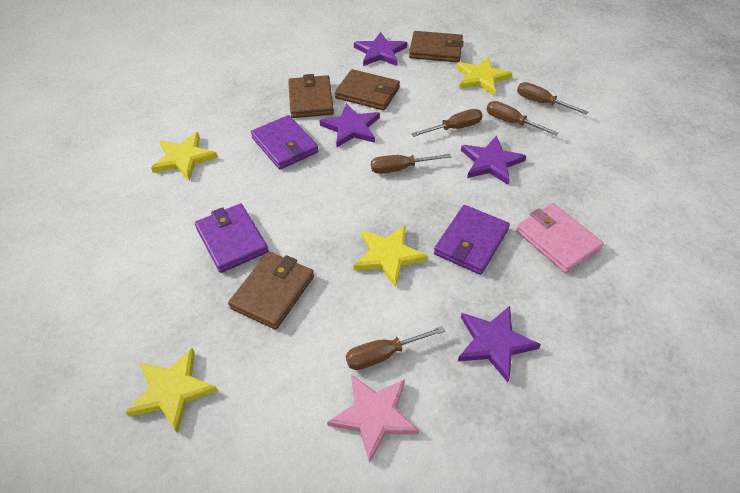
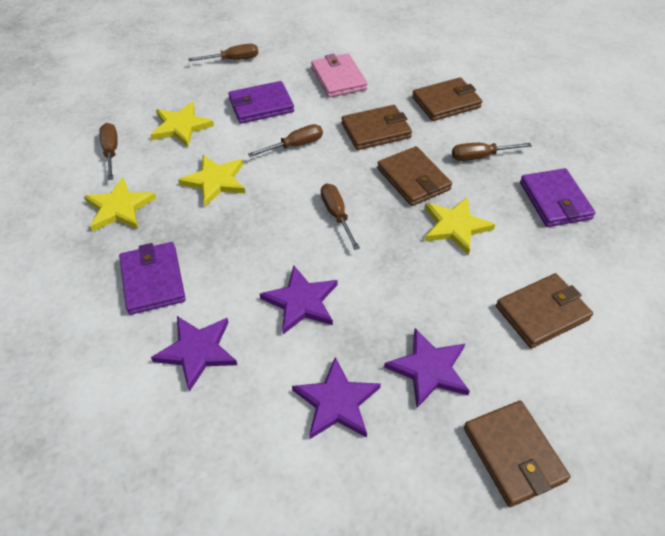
brown wallet: [228,252,314,330] [288,74,334,118] [335,69,400,111] [409,31,464,62] = 4 -> [341,105,412,150] [377,146,452,206] [412,77,482,121] [464,400,570,507] [496,273,593,348] = 5
pink star: [327,375,419,463] = 1 -> none = 0

